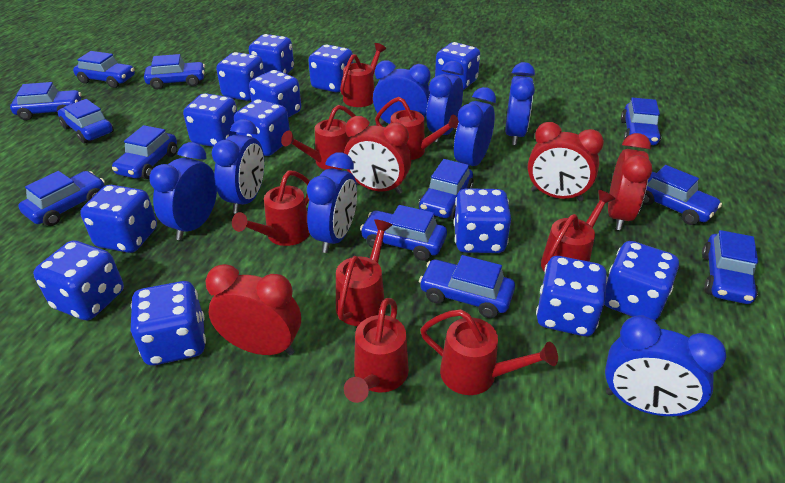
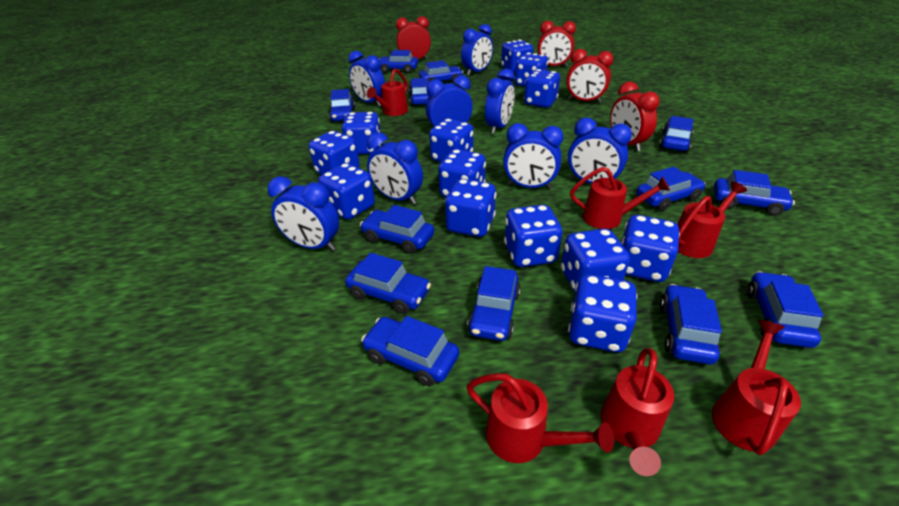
blue car: [10,82,81,120] [18,171,105,226] [58,99,114,144] [73,51,135,88] [112,125,177,179] [144,54,205,89] [360,205,447,261] [419,159,474,219] [419,255,515,318] [621,97,661,146] [643,165,722,225] [702,230,758,304] = 12 -> [329,89,355,123] [345,253,431,314] [360,205,434,254] [361,316,459,386] [379,50,418,73] [409,78,429,106] [419,60,463,83] [467,266,521,341] [636,167,706,211] [659,116,694,153] [660,284,722,364] [714,170,795,216] [747,271,824,348] = 13
red watering can: [232,170,310,246] [281,105,356,170] [336,219,393,326] [340,43,386,107] [344,298,409,403] [375,97,459,160] [420,309,558,395] [541,190,615,271] = 8 -> [367,68,408,116] [467,373,614,463] [570,167,670,229] [601,348,674,476] [677,182,747,258] [712,320,801,455] = 6

